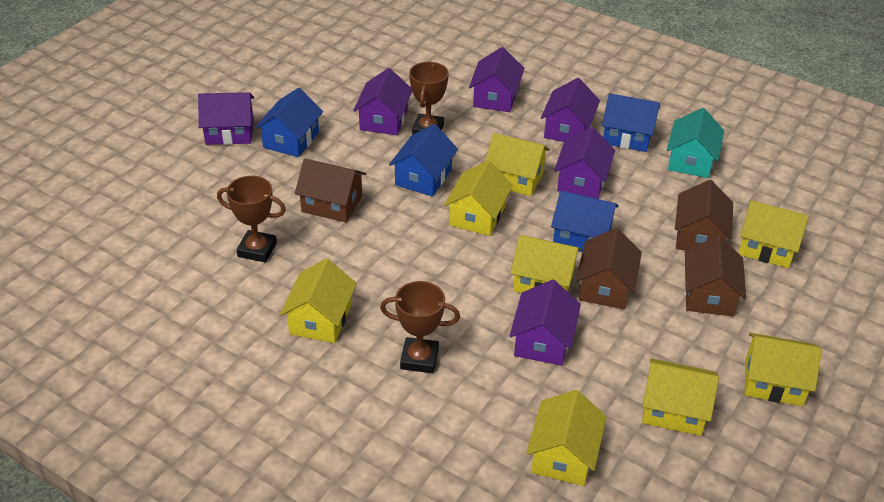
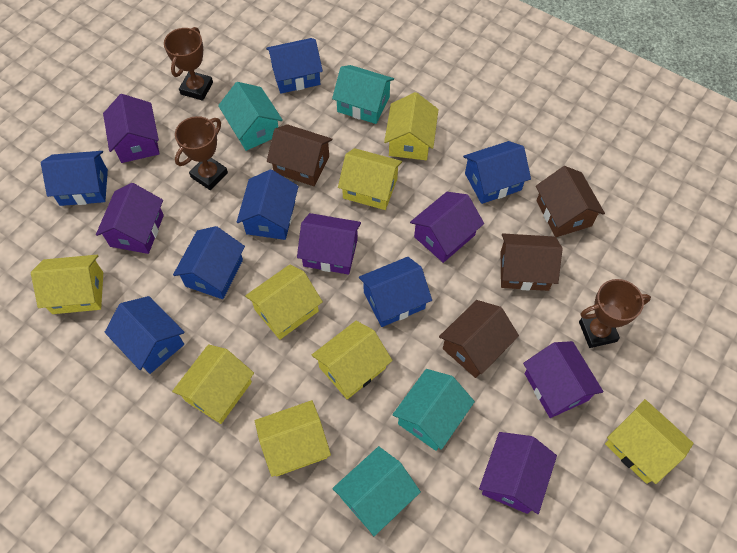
blue house: [255,88,323,157] [389,124,458,197] [551,191,619,252] [602,93,660,152] = 4 -> [41,151,108,206] [105,296,185,374] [173,226,245,299] [237,169,299,240] [266,38,323,94] [359,257,432,327] [463,141,531,204] = 7
turquoise house: [667,108,724,178] = 1 -> [218,82,283,151] [332,65,394,124] [332,446,421,536] [392,369,475,451] = 4

